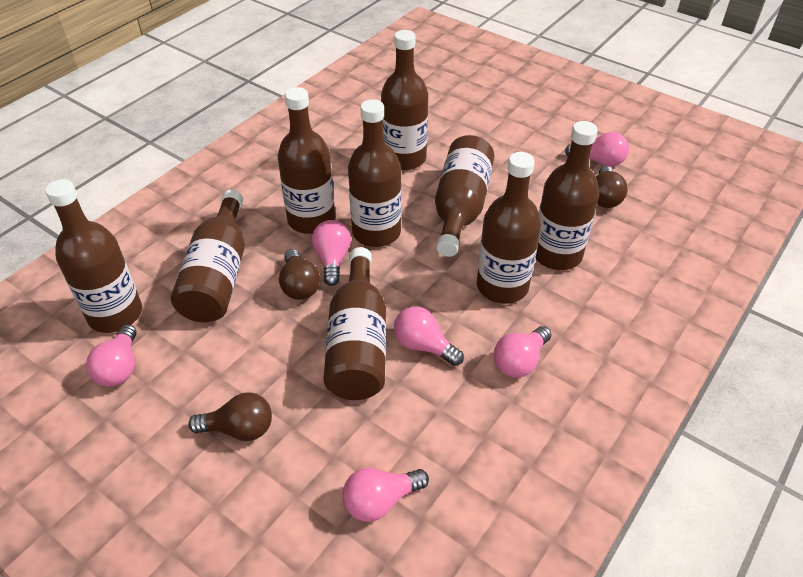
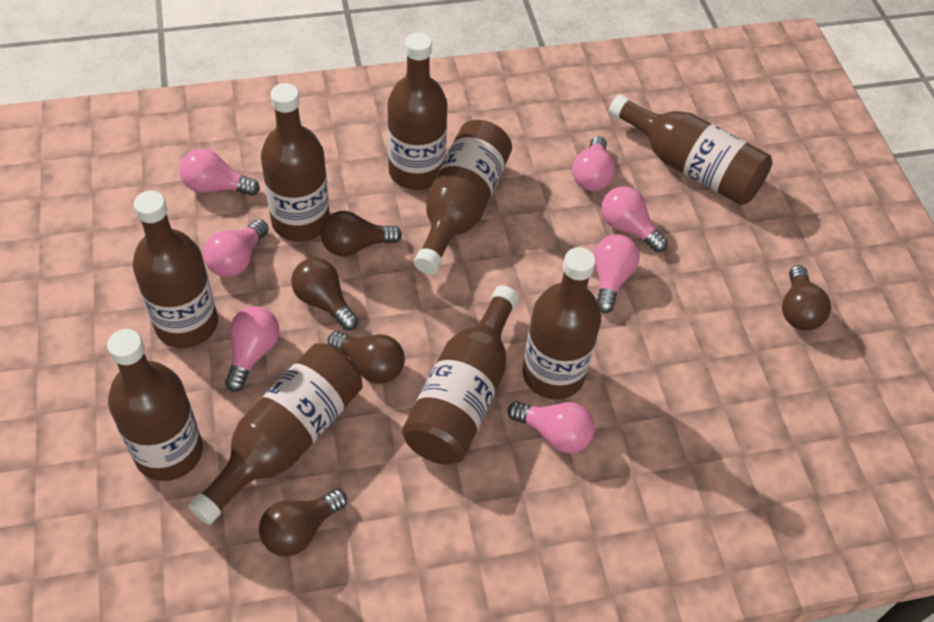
brown light bulb: [188,392,272,441] [279,249,320,300] [596,166,628,208] = 3 -> [259,489,347,557] [291,258,358,330] [320,211,402,257] [328,331,405,384] [782,265,831,331] = 5
pink light bulb: [86,324,136,387] [312,220,351,286] [342,468,429,522] [394,306,464,366] [494,326,552,378] [565,132,629,167] = 6 -> [180,149,260,196] [203,219,269,277] [225,306,279,392] [508,401,595,453] [572,136,615,191] [594,234,640,313] [601,186,668,252] = 7

